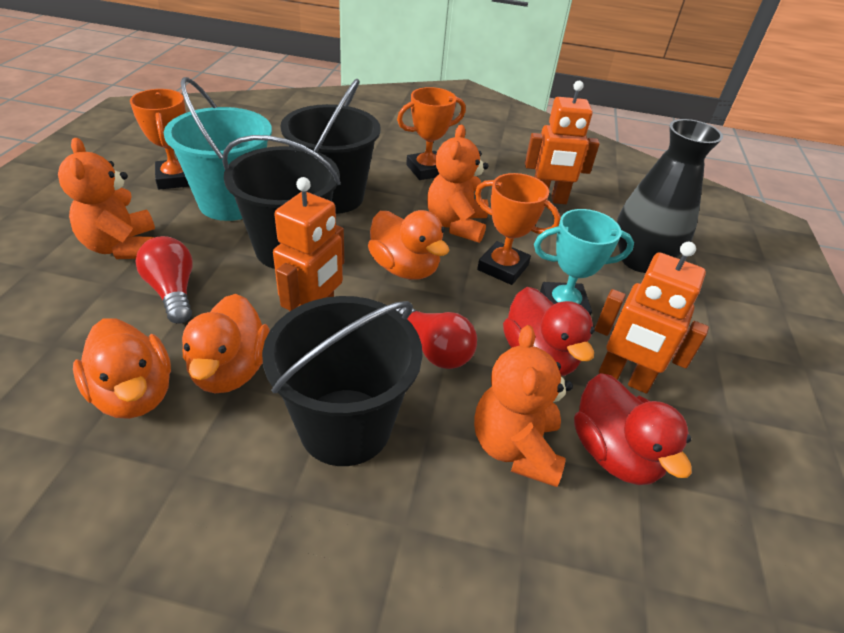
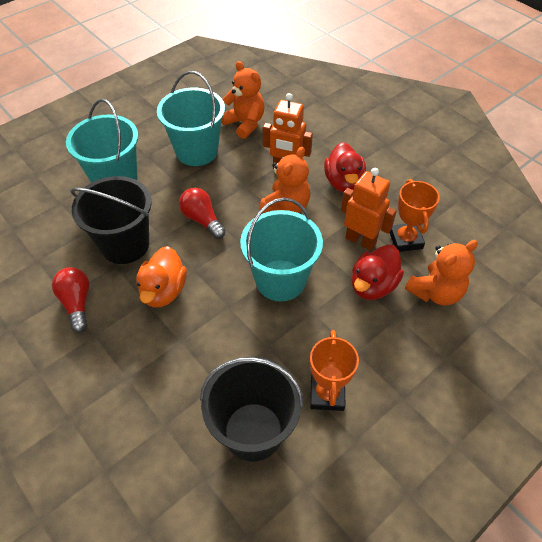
black bucket: [222,135,341,269] [262,296,422,466] [280,79,381,214] = 3 -> [70,176,152,264] [200,357,303,462] = 2
black vase: [617,119,723,273] = 1 -> none = 0
orange duck: [73,318,171,419] [182,294,270,393] [368,210,449,280] = 3 -> [136,246,187,307] = 1
orange robot: [273,177,344,312] [525,81,600,204] [595,242,709,394] = 3 -> [263,93,313,169] [341,168,397,251] = 2
orange trophy: [130,89,190,190] [397,87,466,180] [475,173,561,285] = 3 -> [310,330,359,411] [389,179,440,252] = 2
turquoise bucket: [163,77,272,221] = 1 -> [66,99,138,183] [157,71,225,166] [240,198,323,301] = 3
turquoise trophy: [534,209,634,316] = 1 -> none = 0

